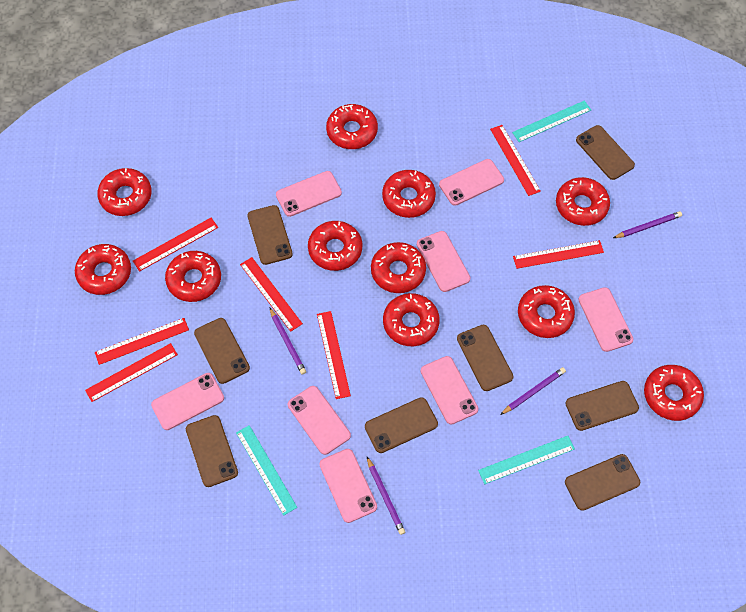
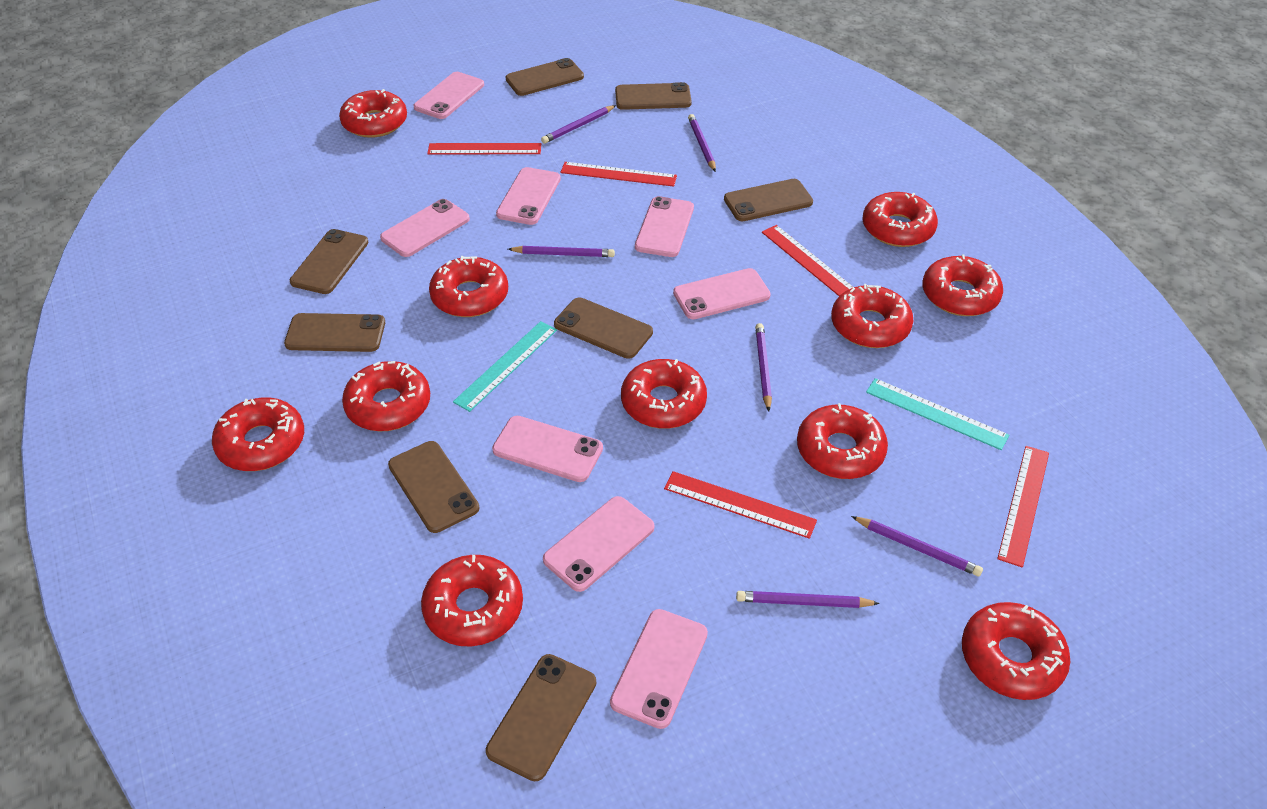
purple pencil: [269,307,306,375] [367,457,405,535] [500,367,566,415] [613,211,682,238] = 4 -> [508,246,615,257] [541,105,616,144] [688,114,716,172] [736,591,880,608] [755,323,772,411] [851,516,983,577] = 6
red ruler: [85,343,178,402] [95,318,189,365] [133,217,218,272] [240,257,303,332] [317,311,351,399] [490,125,541,196] [513,240,604,269] = 7 -> [427,143,541,154] [561,162,677,187] [664,471,817,539] [762,225,854,296] [997,446,1049,567] = 5
turquoise ruler: [236,425,297,516] [478,436,575,484] [512,100,591,142] = 3 -> [453,321,557,412] [866,378,1009,450] = 2

